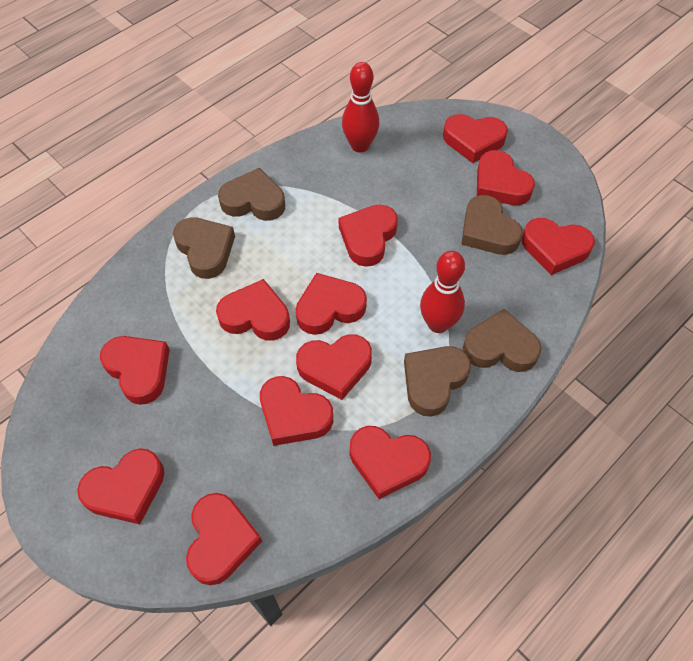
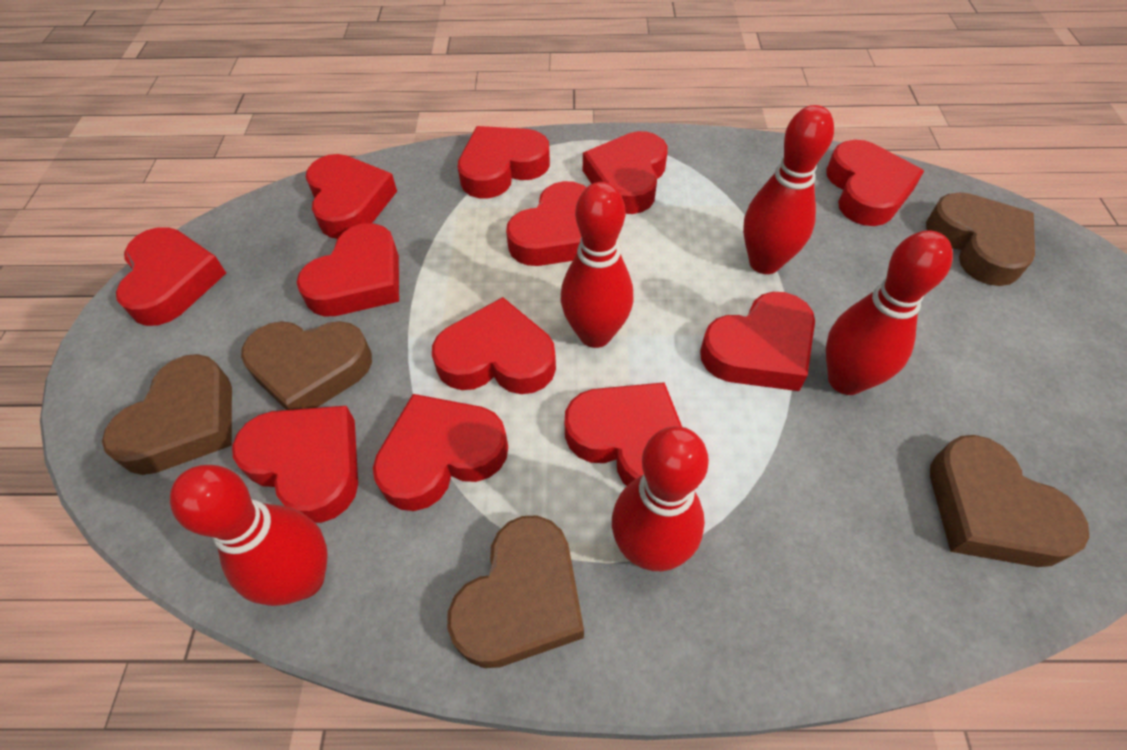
red bowling pin: [342,62,379,153] [420,251,465,333] = 2 -> [170,465,328,606] [561,182,633,348] [612,426,709,571] [743,105,834,274] [826,230,953,395] = 5

